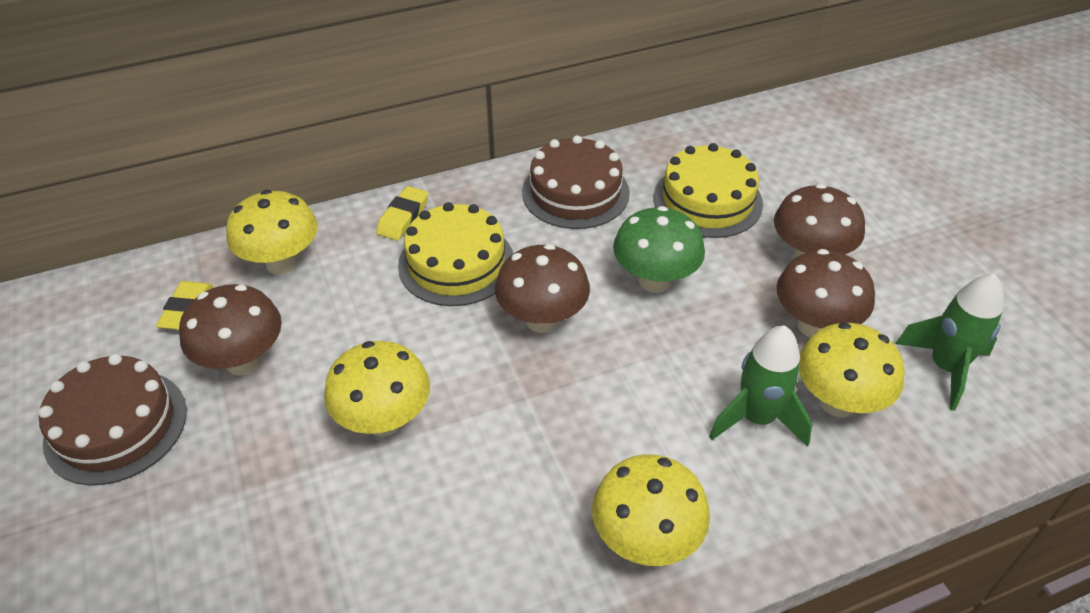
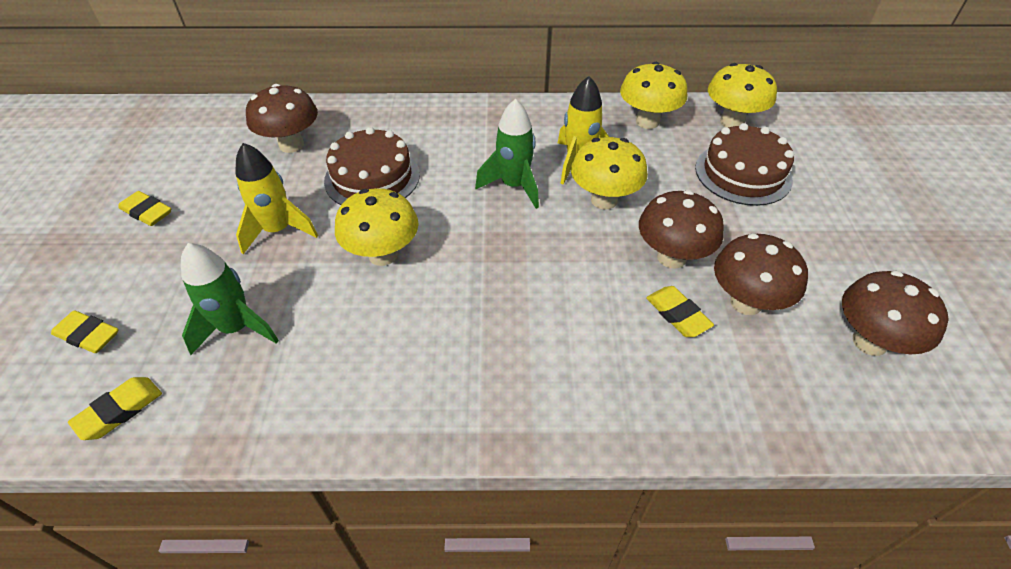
green mushroom: [613,206,705,293] = 1 -> none = 0
yellow cake: [398,202,513,306] [654,143,763,238] = 2 -> none = 0
yellow eraser: [156,281,214,330] [376,186,428,241] = 2 -> [51,310,119,353] [68,377,162,440] [118,191,171,226] [646,286,714,337] = 4
yellow rocket: none = 0 -> [235,143,318,254] [557,76,609,185] = 2

